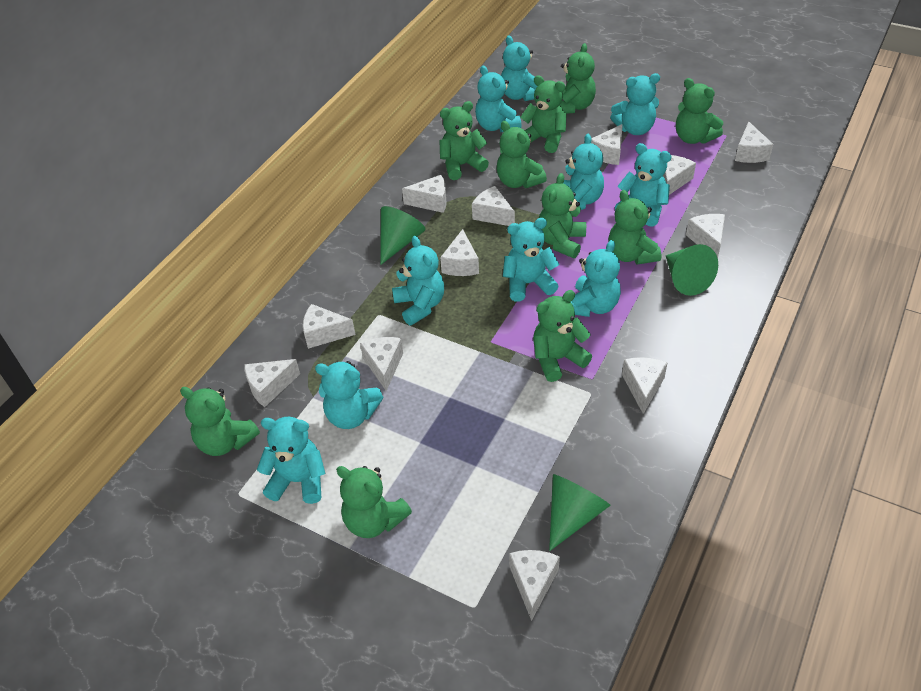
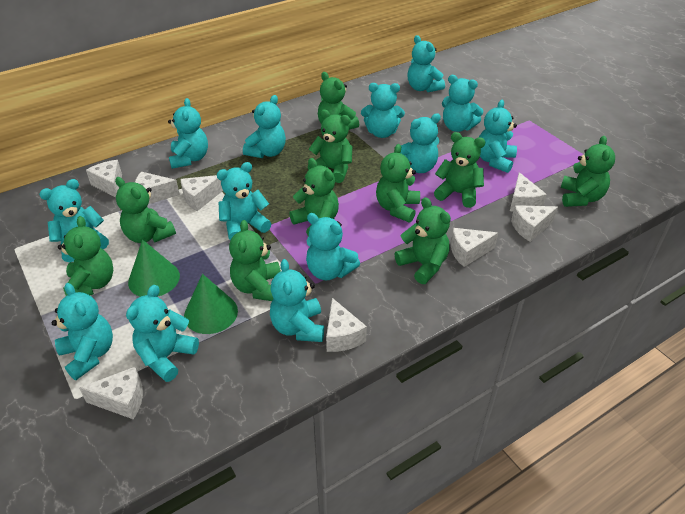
green cone: [380,206,426,265] [549,474,611,551] [666,244,718,296] = 3 -> [128,240,180,297] [184,274,238,334] = 2
turquoise teddy bear: [257,417,326,504] [315,361,383,429] [392,236,444,326] [475,66,522,132] [501,35,537,101] [503,218,560,302] [563,134,604,210] [571,240,621,317] [610,73,660,135] [615,143,672,227] = 10 -> [39,179,109,262] [52,283,113,380] [126,285,199,382] [168,98,208,169] [217,162,271,241] [243,95,286,158] [270,259,324,342] [306,213,360,280] [361,83,405,138] [401,113,441,173] [408,35,445,92] [442,75,484,132] [479,100,517,173] = 13
white cheese: [244,359,300,407] [303,304,356,349] [360,337,403,391] [402,175,447,213] [440,229,479,276] [472,186,515,226] [509,550,560,621] [591,124,623,165] [622,357,668,414] [663,155,696,195] [686,214,725,258] [735,121,773,163] = 12 -> [79,366,143,420] [86,160,122,197] [135,172,180,204] [180,175,223,211] [326,298,367,352] [451,228,498,267] [510,172,547,212] [511,205,558,242] = 8

